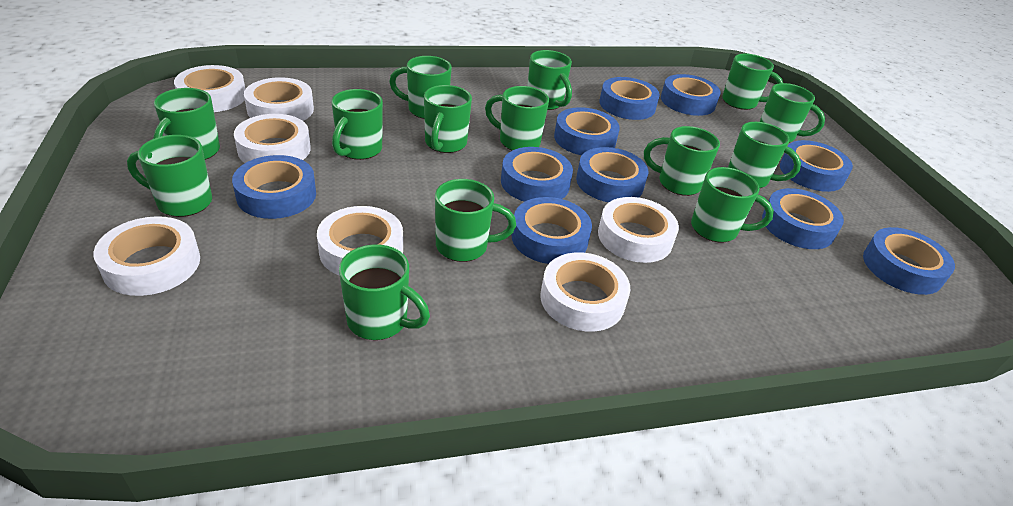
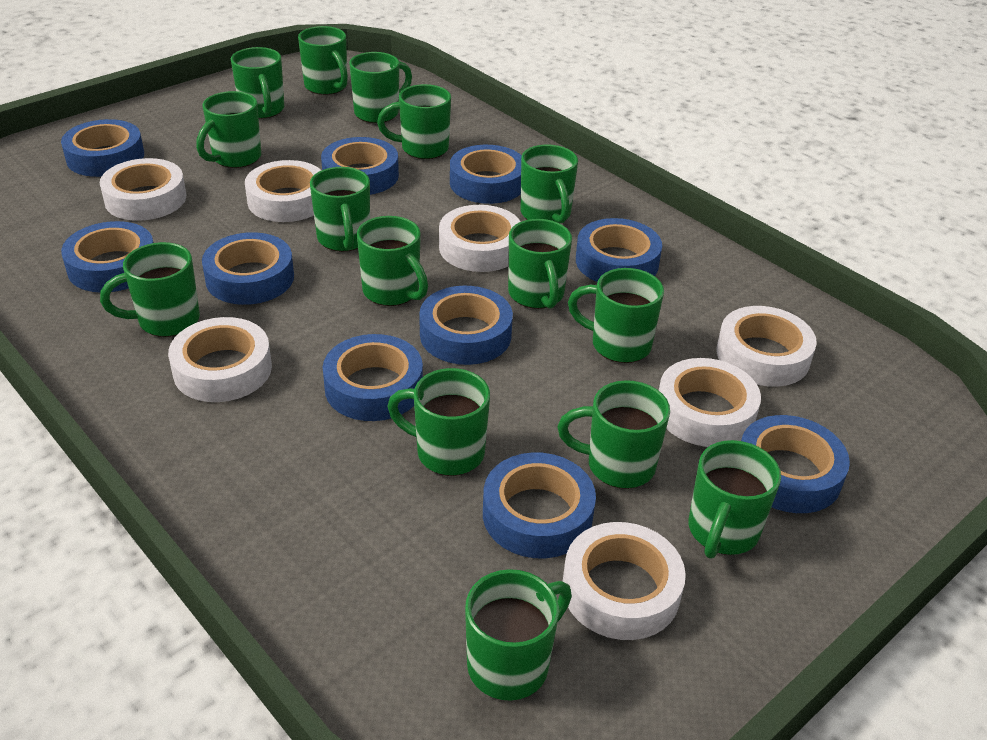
green mug: [127,135,212,217] [153,88,220,160] [332,89,383,160] [339,245,430,340] [389,56,452,119] [424,85,472,153] [435,179,516,262] [485,86,549,151] [528,50,572,110] [644,126,720,196] [691,167,774,243] [722,54,783,110] [728,122,801,188] [760,83,825,143] = 14 -> [100,242,200,337] [196,91,261,168] [231,47,284,119] [298,26,348,95] [310,167,370,252] [349,52,412,123] [357,216,428,306] [377,84,451,159] [387,368,490,476] [465,569,572,701] [508,219,572,309] [521,144,578,223] [557,380,670,489] [568,268,664,363] [688,440,781,559] = 15

